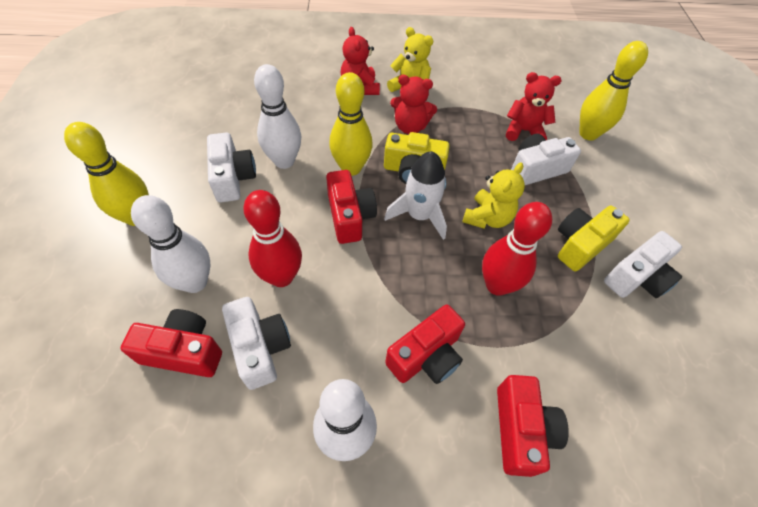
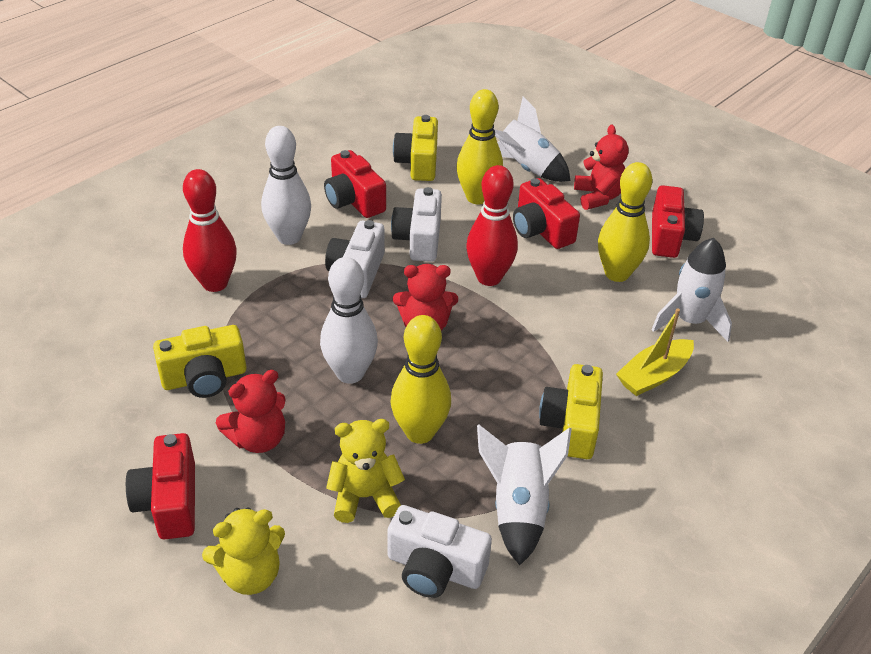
white bowling pin: [131,195,210,293] [254,64,301,169] [313,379,377,461] = 3 -> [261,126,311,245] [320,257,378,384] = 2
white camera: [207,133,256,203] [222,297,291,390] [511,134,581,185] [604,231,682,298] = 4 -> [325,220,385,298] [387,505,492,598] [391,187,442,262] = 3
white rocket: [384,151,447,240] = 1 -> [477,425,572,565] [494,96,570,182] [651,238,732,342] = 3
yellow boat: none = 0 -> [616,308,694,396] = 1
yellow camera: [384,132,450,184] [558,205,630,271] = 2 -> [153,325,247,398] [393,115,438,181] [539,364,603,459] = 3

